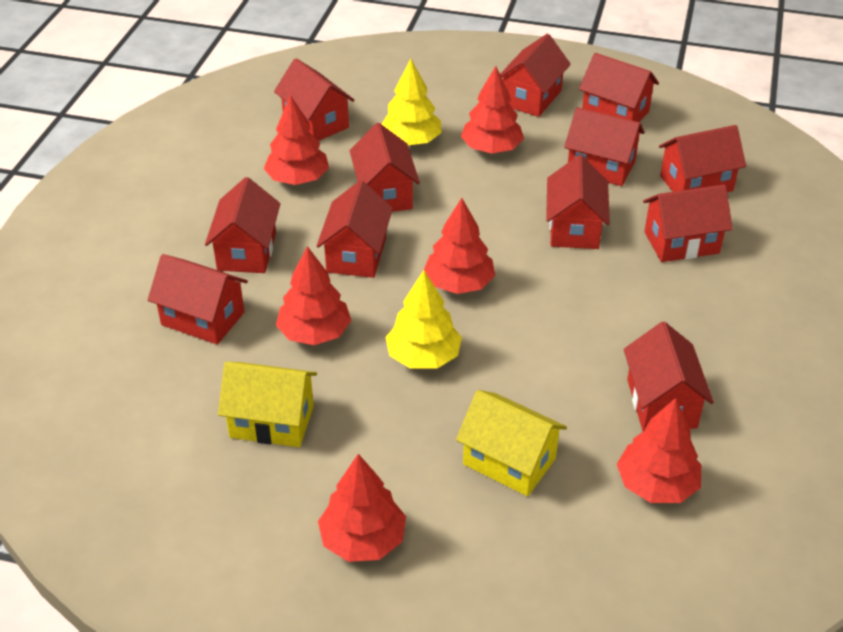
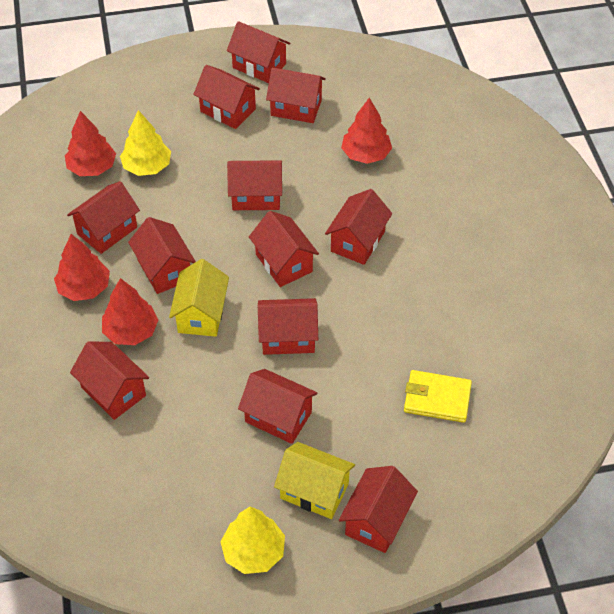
red tree: [264,95,329,185] [276,246,352,345] [318,454,406,562] [424,198,495,294] [461,66,524,154] [617,398,701,503] = 6 -> [54,234,110,301] [65,111,116,176] [102,278,158,345] [341,98,392,164] = 4
yellow wallet: none = 0 -> [404,370,472,423] = 1

